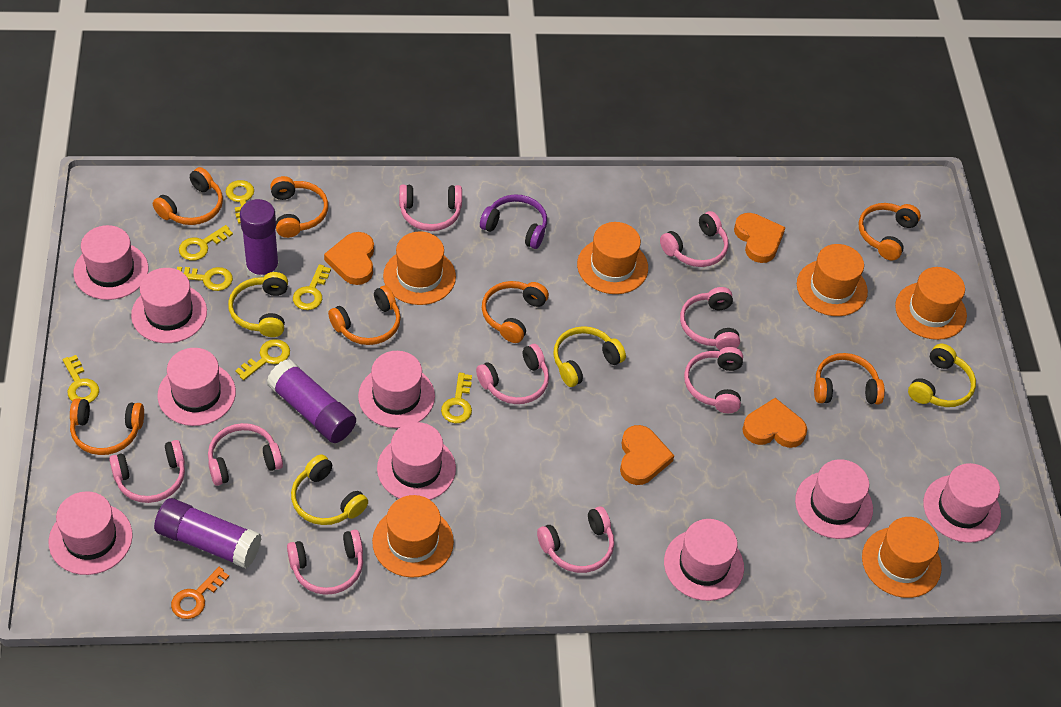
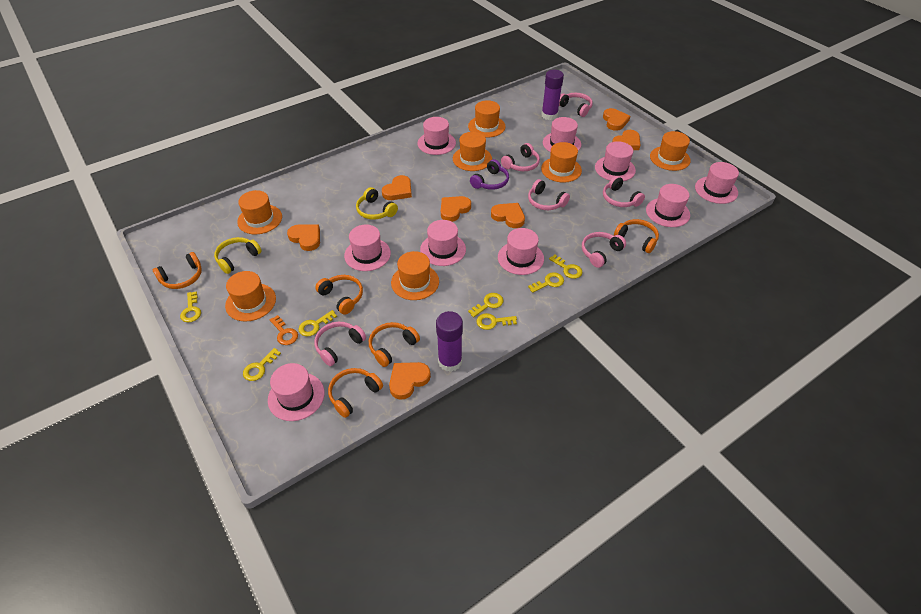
orange hat: [372,495,454,578] [383,231,456,305] [577,222,648,294] [797,244,868,316] [862,517,942,598] [895,267,967,340] = 6 -> [225,271,276,322] [237,190,282,234] [391,251,439,300] [453,132,492,171] [468,100,506,138] [541,142,582,183] [650,131,691,171] = 7
orange headphones: [70,398,144,455] [153,167,223,225] [270,176,328,238] [328,286,401,345] [482,281,549,343] [814,353,885,404] [859,203,921,260] = 7 -> [153,252,202,289] [315,275,363,315] [328,368,383,418] [369,322,420,367] [614,219,659,253] = 5
orange heart: [324,232,374,285] [620,425,674,485] [734,213,786,263] [742,398,807,448] = 4 -> [287,224,320,251] [382,175,412,200] [389,362,431,400] [441,196,471,222] [491,203,525,228] [603,108,630,131] [612,130,641,150] = 7
pink headphones: [109,440,185,503] [208,423,283,486] [287,530,363,595] [399,184,462,231] [476,344,549,404] [537,507,614,573] [660,211,728,267] [680,287,740,350] [684,347,743,413] = 9 -> [314,322,366,366] [501,143,540,171] [528,179,570,210] [559,93,593,117] [582,232,626,268] [603,176,645,207] = 6
purple glue stick: [154,498,261,568] [240,199,279,279] [267,359,356,443] = 3 -> [436,311,463,372] [541,70,564,120] = 2
yellow headphones: [228,272,288,337] [291,454,368,525] [553,326,626,387] [908,344,976,407] = 4 -> [214,237,262,274] [356,187,398,220] = 2

